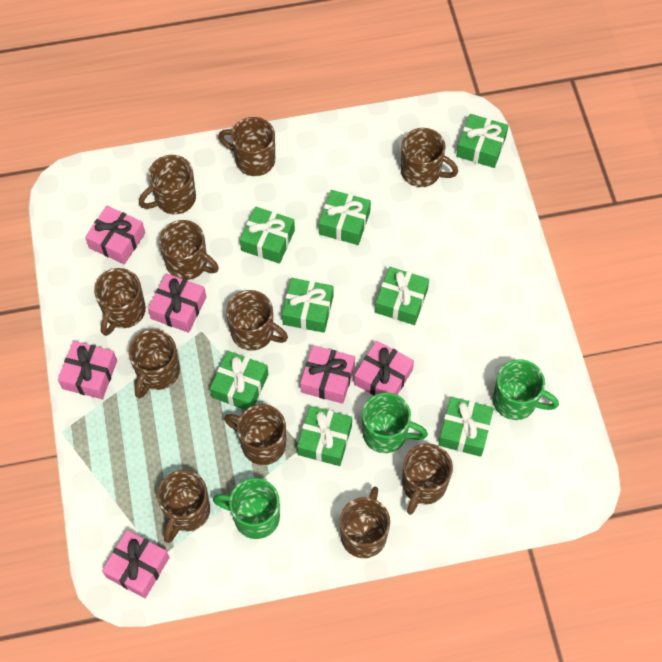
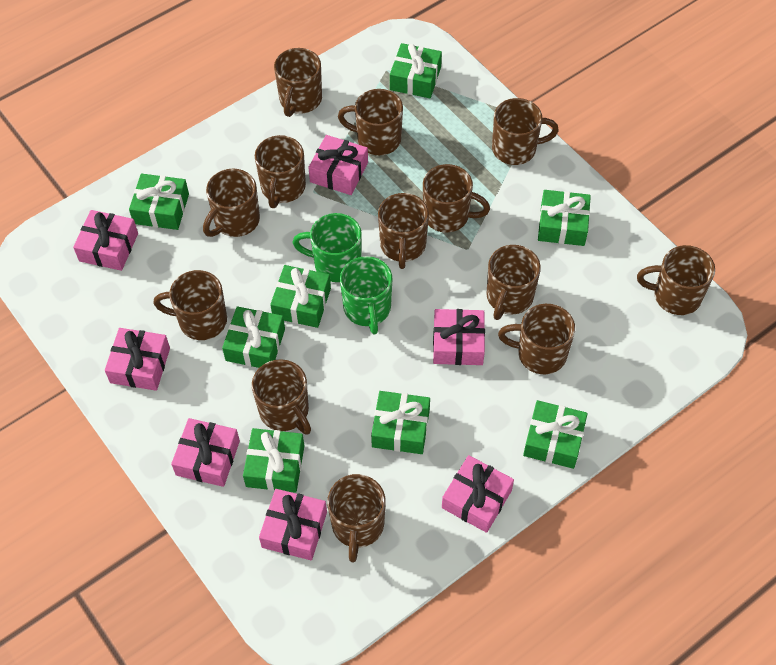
brown mug: [94,268,146,336] [128,329,180,399] [139,155,196,214] [157,470,210,543] [159,220,219,280] [218,117,275,176] [224,404,286,465] [226,290,288,351] [340,487,390,558] [401,128,458,187] [402,443,453,515] = 11 -> [153,270,227,340] [203,169,260,237] [252,359,311,435] [255,135,306,208] [274,48,322,117] [327,474,386,562] [338,89,403,155] [378,193,429,269] [423,164,490,232] [487,245,541,320] [492,98,559,165] [498,304,575,374] [637,245,715,315] = 13
green mug: [213,478,280,539] [362,392,428,453] [493,359,559,420] = 3 -> [292,213,362,282] [340,256,392,334] = 2
pink gift: [58,341,117,399] [85,206,145,264] [102,530,170,598] [148,273,206,333] [300,345,355,404] [354,341,414,396] = 6 -> [73,210,138,271] [105,328,170,391] [171,418,240,487] [259,489,327,560] [308,135,368,195] [433,309,485,365] [442,455,514,533] = 7

